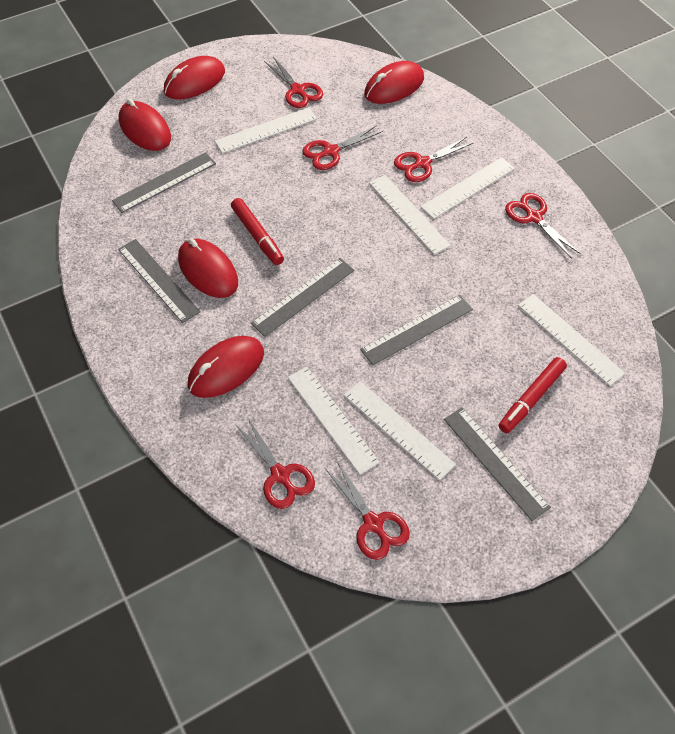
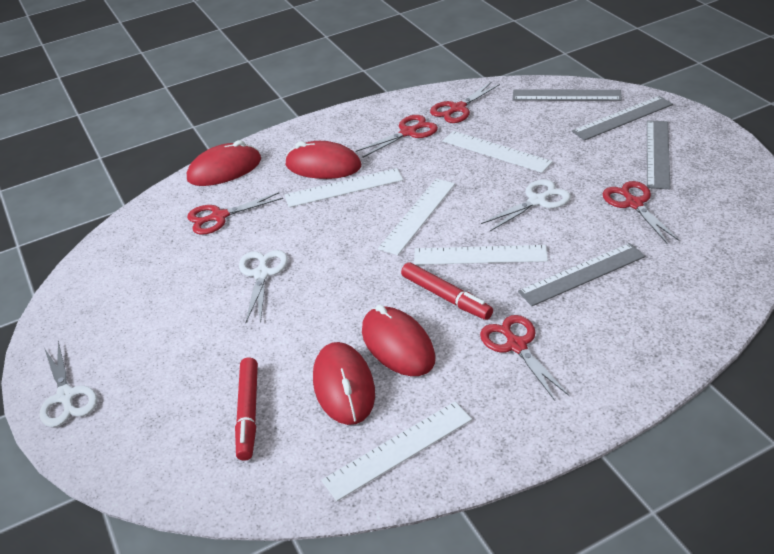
grey ruler: [112,152,216,213] [118,239,201,323] [251,258,354,337] [360,295,473,365] [444,407,551,521] = 5 -> [513,90,622,101] [518,243,645,306] [572,96,673,141] [647,120,670,189] = 4
red mouse: [119,99,171,151] [164,56,225,100] [178,239,238,298] [188,336,264,398] [364,61,424,104] = 5 -> [187,140,261,186] [285,141,361,179] [313,342,375,425] [362,304,435,376] = 4
red scissors: [235,417,315,509] [264,57,323,108] [302,125,383,170] [325,461,410,560] [394,137,473,182] [505,193,581,259] = 6 -> [187,192,283,235] [356,115,438,157] [430,82,500,123] [480,315,569,401] [603,181,680,243] = 5
white ruler: [215,107,317,154] [288,367,380,475] [344,381,456,480] [369,175,451,255] [421,157,515,219] [518,294,625,386] = 6 -> [285,168,403,207] [321,402,472,501] [378,178,455,255] [414,245,548,265] [443,131,553,173] = 5
white scissors: none = 0 -> [40,341,98,427] [239,250,288,323] [481,179,571,231] = 3

